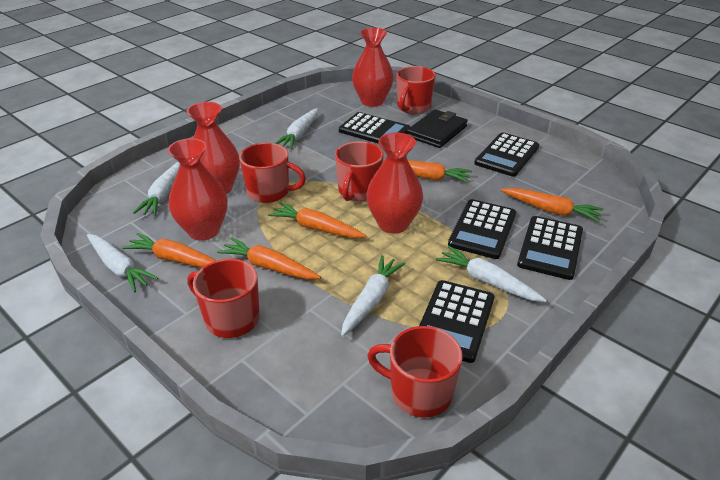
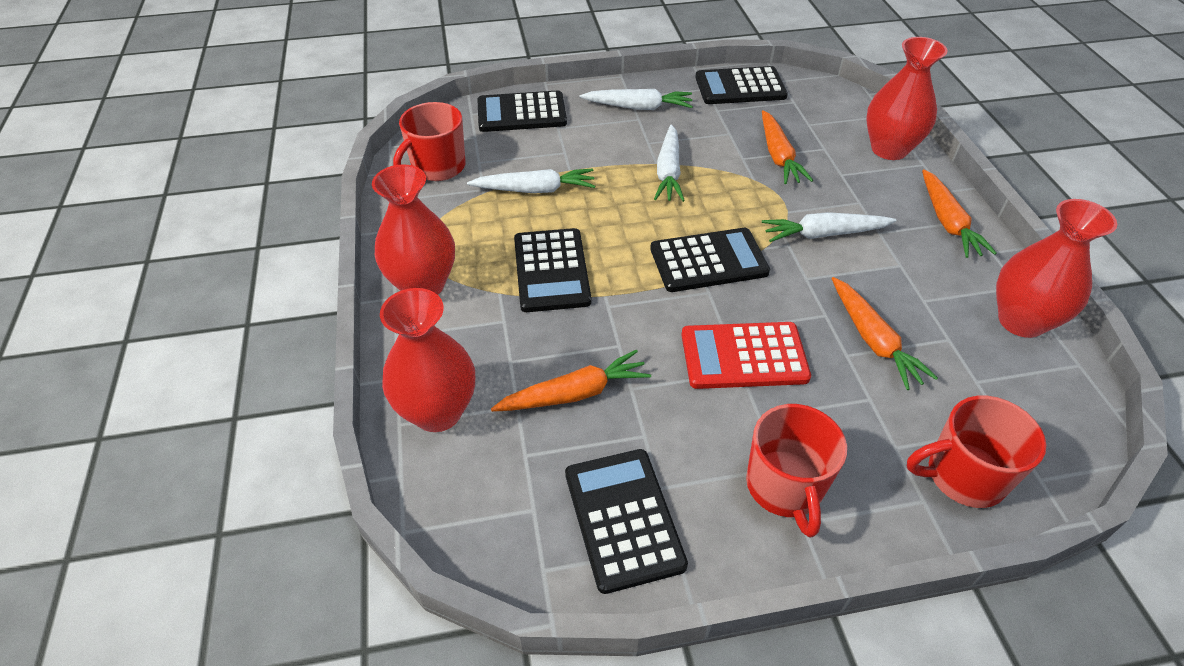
black wallet: [407,109,468,148] = 1 -> none = 0
orange carrot: [122,233,217,268] [217,238,321,279] [268,202,367,238] [383,160,472,183] [501,188,603,222] = 5 -> [491,350,651,412] [762,110,813,184] [831,277,938,390] [922,169,997,258] = 4
red calculator: none = 0 -> [682,322,811,389] = 1
red mug: [187,259,260,338] [239,143,306,203] [335,141,384,201] [367,326,463,418] [396,66,436,114] = 5 -> [393,102,465,181] [746,404,847,538] [907,396,1046,508] = 3
white carrot: [87,234,158,292] [133,162,180,216] [274,108,318,149] [341,255,406,337] [436,246,547,302] = 5 -> [467,169,595,193] [580,89,693,110] [654,124,685,202] [762,212,896,242] = 4

